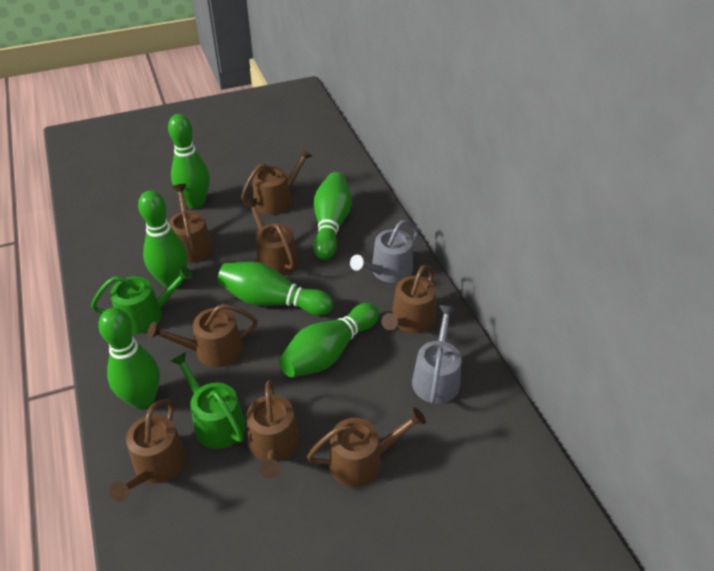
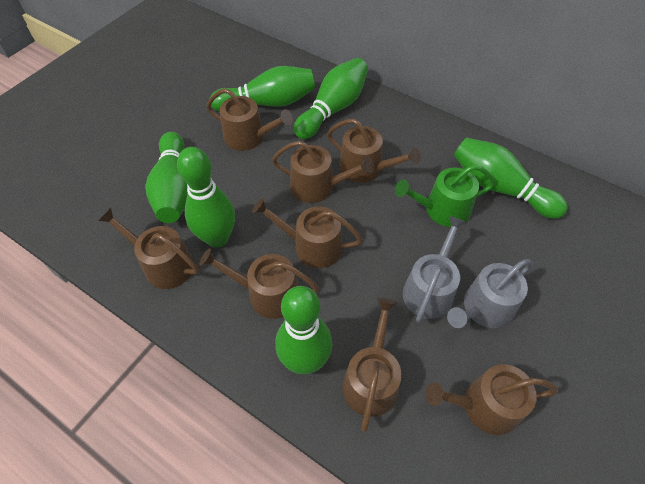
green watering can: [91,266,193,334] [170,352,246,449] = 2 -> [395,165,495,227] = 1

